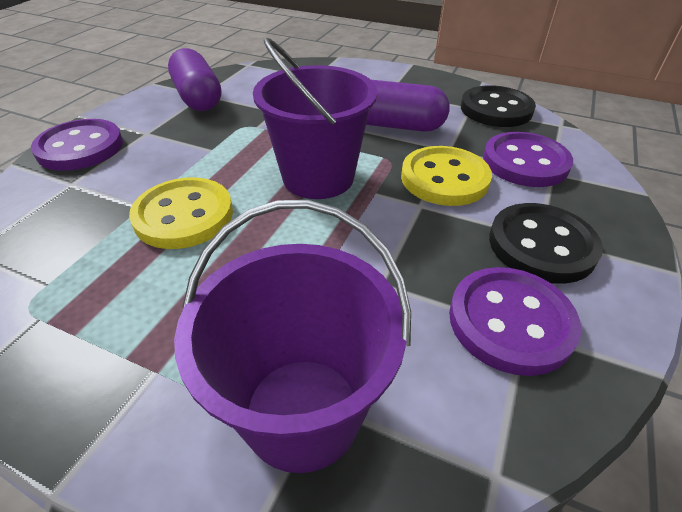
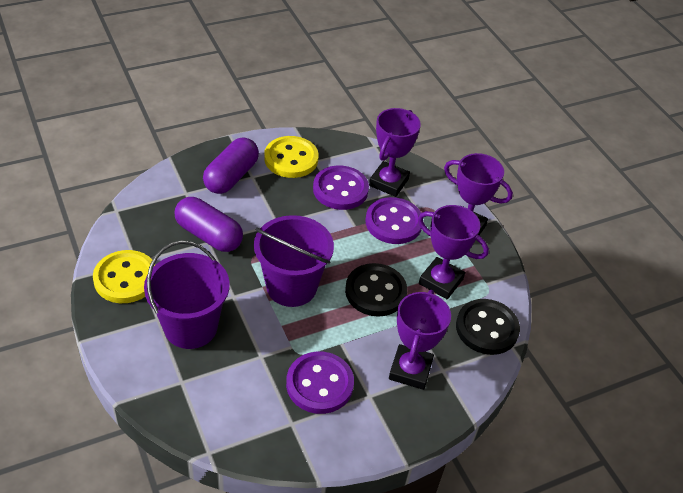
purple trophy: none = 0 -> [369,108,421,197] [389,290,451,390] [418,205,489,299] [444,153,513,241] = 4

